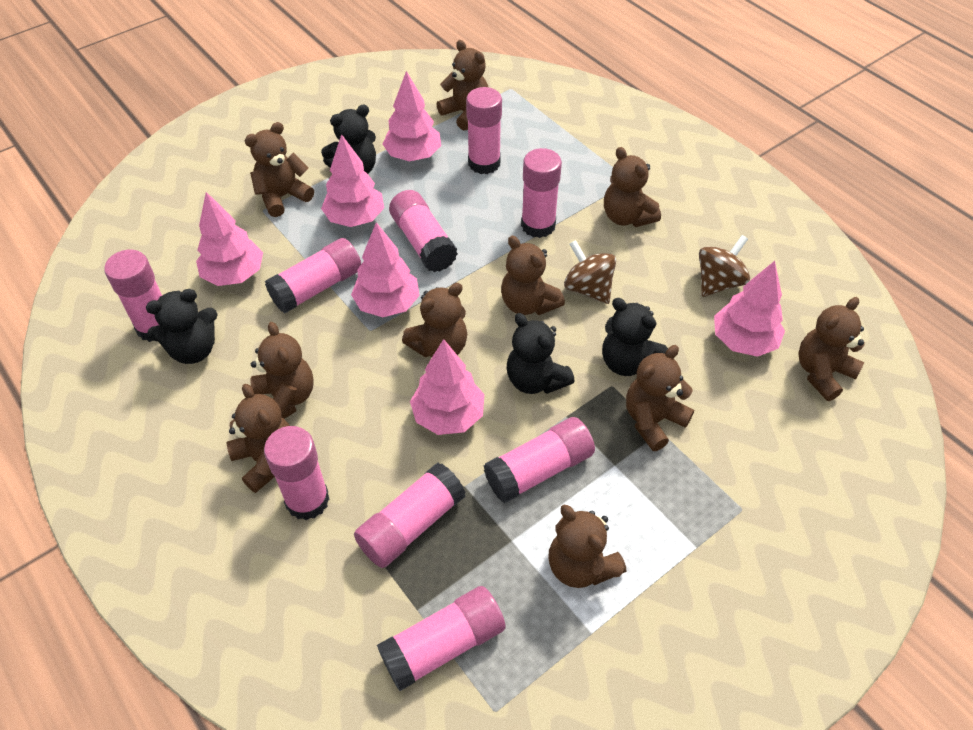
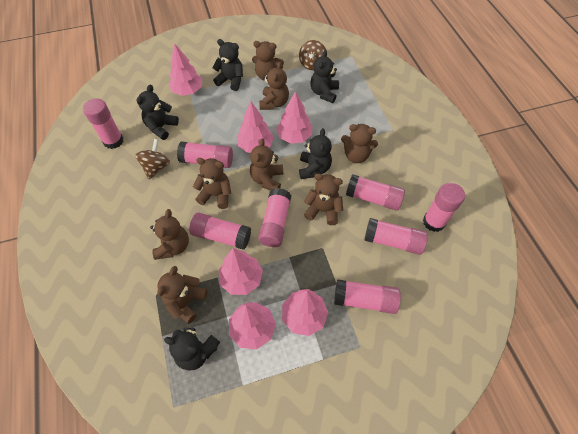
black teddy bear: [146,289,218,364] [321,104,376,174] [507,313,575,394] [602,298,668,376] = 4 -> [137,85,179,140] [164,327,220,371] [212,39,243,91] [299,128,332,179] [310,50,339,103] = 5
brown teddy bear: [227,384,290,493] [245,122,314,217] [251,322,314,419] [402,283,467,357] [437,40,488,131] [501,236,565,315] [548,505,626,588] [604,147,661,227] [626,345,694,451] [798,297,865,401] = 10 -> [150,209,189,260] [157,266,207,324] [193,158,231,209] [250,138,283,191] [252,41,284,81] [259,62,289,110] [304,174,343,225] [341,124,378,163] = 8
pink glue stick: [104,250,162,342] [264,426,330,520] [265,238,361,314] [354,463,466,568] [377,586,506,691] [389,190,458,272] [466,87,502,174] [484,417,595,503] [521,148,562,238] = 9 -> [83,99,124,149] [177,142,233,168] [189,213,251,250] [258,188,291,247] [334,280,401,314] [346,174,405,211] [364,218,428,255] [423,183,465,232] = 8

